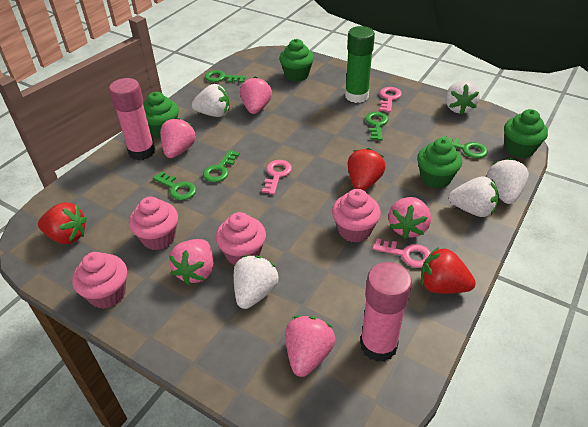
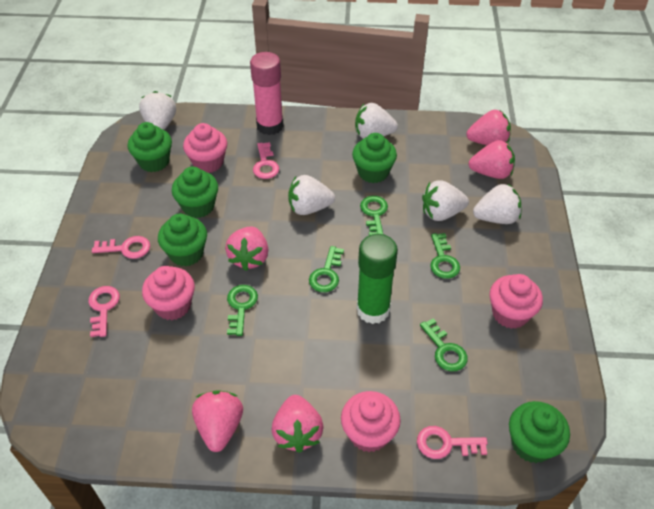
green cupcake: [144,92,179,138] [279,39,314,82] [417,138,462,188] [504,109,548,158] = 4 -> [128,122,172,172] [158,213,207,267] [172,167,218,218] [352,133,397,183] [509,401,570,463] = 5
pink glue stick: [109,78,155,160] [360,262,412,362] = 2 -> [250,52,284,135] = 1
pink key: [262,160,292,195] [373,238,431,268] [380,87,402,112] = 3 -> [88,286,120,337] [92,236,150,259] [253,142,279,179] [417,426,488,459] = 4
red strawberry: [38,202,87,244] [348,148,386,191] [421,247,476,294] = 3 -> none = 0

